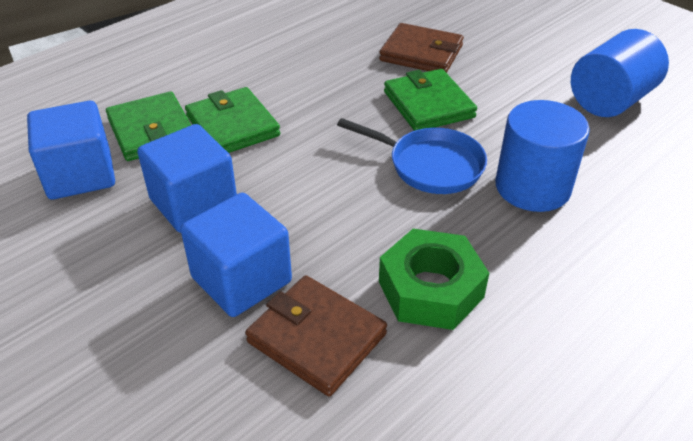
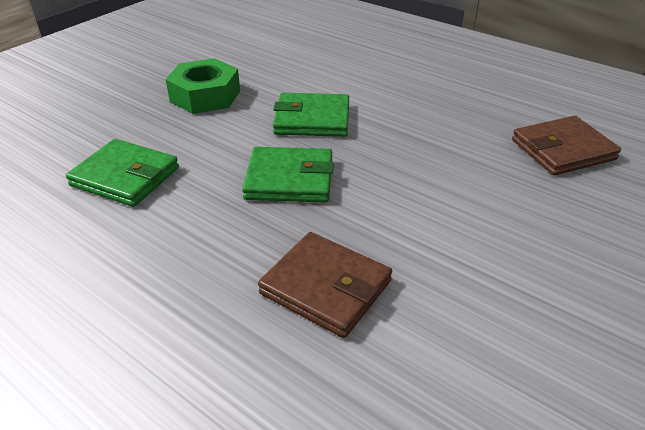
blue cube: [27,101,115,199] [137,124,237,233] [180,193,292,317] = 3 -> none = 0
blue cylinder: [495,100,590,212] [571,29,669,117] = 2 -> none = 0
blue pan: [337,118,487,194] = 1 -> none = 0

